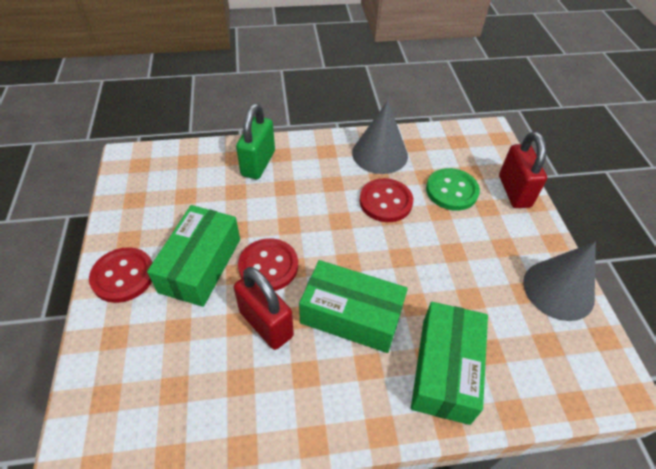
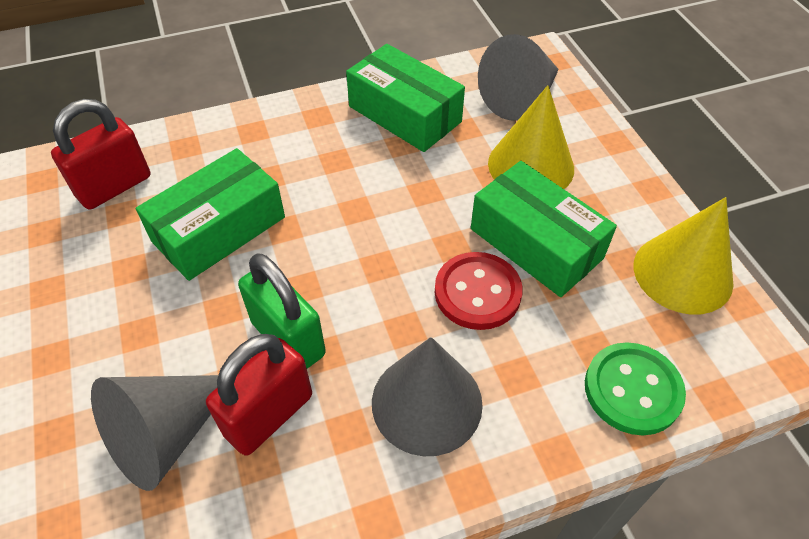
grey cone: [352,101,408,174] [523,242,596,321] = 2 -> [91,375,218,491] [372,337,483,456] [478,34,559,121] = 3
red button: [89,247,152,303] [238,238,298,291] [360,178,413,222] = 3 -> [435,252,523,330] = 1
yellow cone: none = 0 -> [488,85,574,189] [634,197,733,315] = 2

